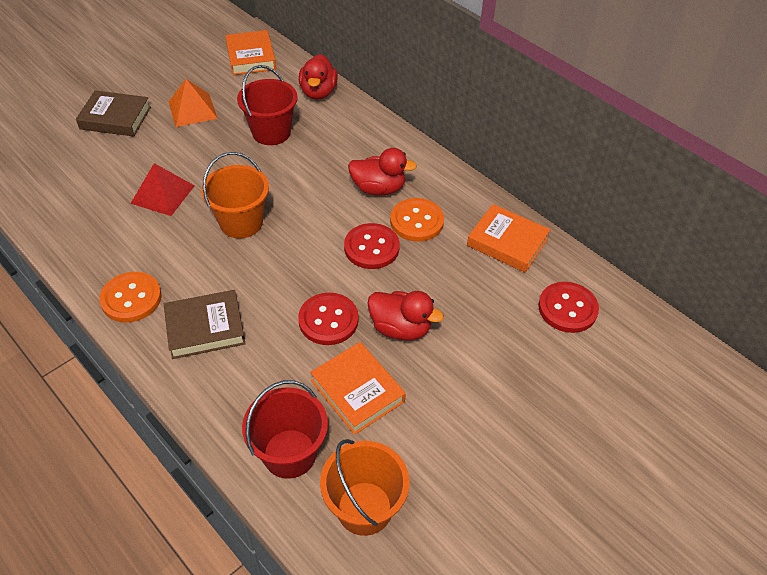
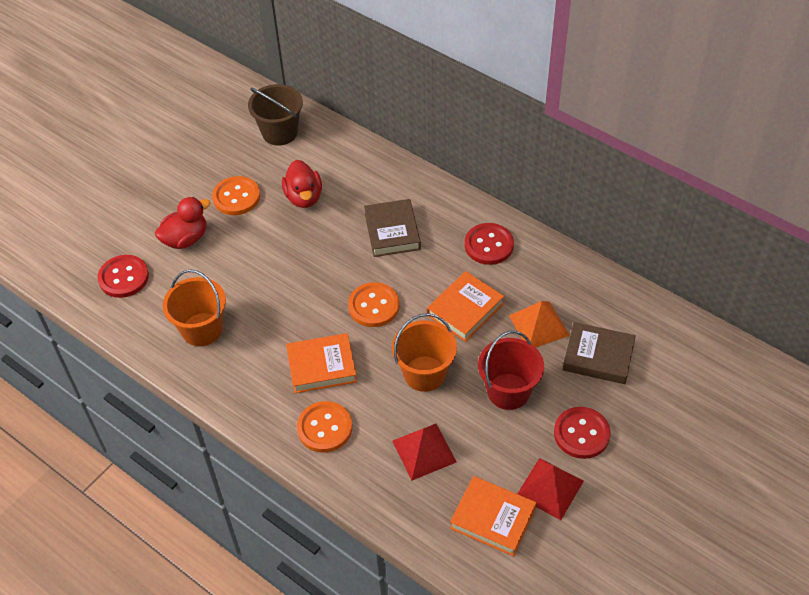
brown bucket: none = 0 -> [248,84,303,146] = 1
orange button: [99,272,162,322] [390,198,444,242] = 2 -> [212,176,260,215] [297,401,352,453] [348,282,399,327] = 3
red bucket: [237,65,298,145] [242,380,328,479] = 2 -> [478,331,544,410] = 1
red duck: [299,54,338,100] [348,148,417,196] [367,291,444,340] = 3 -> [155,197,210,249] [282,160,322,208] = 2
red pyramid: [130,163,195,216] = 1 -> [392,424,457,480] [517,458,584,520] = 2

